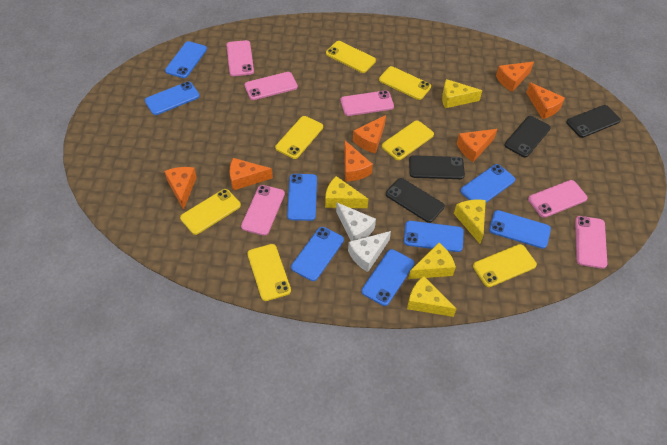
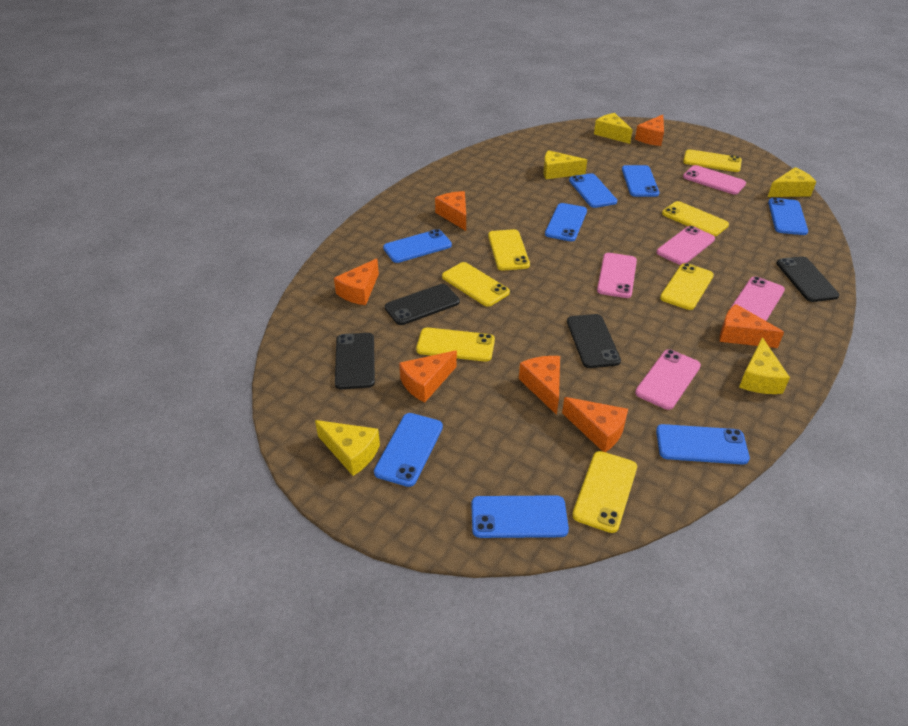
pink phone: [227,40,254,76] [241,185,285,236] [244,72,298,100] [341,91,394,116] [528,180,588,218] [575,216,607,269] = 6 -> [597,253,637,298] [635,349,701,410] [656,226,715,265] [683,165,746,195] [731,276,785,321] = 5
white cheese: [336,203,376,241] [348,231,391,272] = 2 -> none = 0

